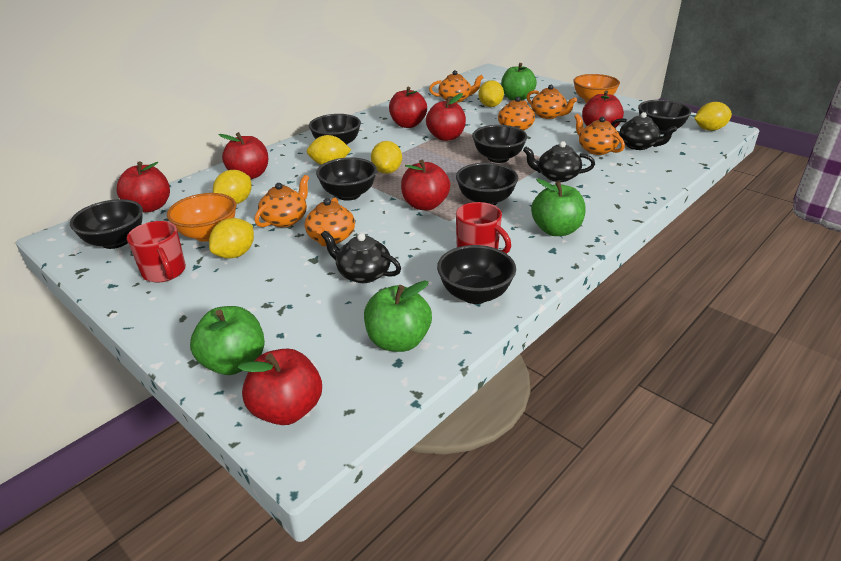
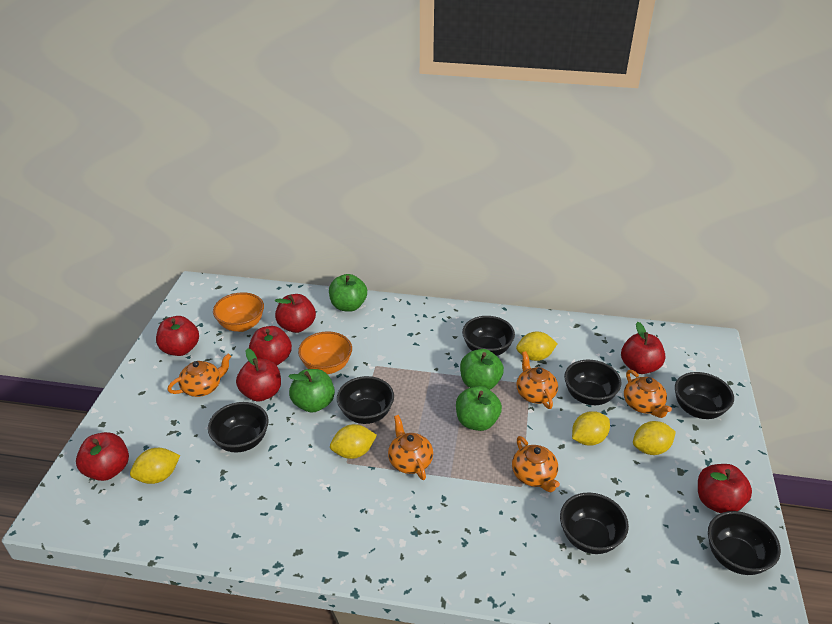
black teapot: [321,231,401,283] [523,141,595,182] [611,112,677,150] = 3 -> none = 0
orange teapot: [254,175,309,227] [305,198,355,246] [429,70,484,103] [498,97,535,131] [527,85,577,119] [574,114,625,155] = 6 -> [168,354,232,397] [388,415,433,480] [512,436,560,492] [516,351,558,409] [624,370,672,418] = 5
red mug: [127,221,186,283] [456,202,511,254] = 2 -> none = 0
yellow lemon: [209,218,254,259] [213,170,252,204] [307,135,351,165] [371,141,402,174] [478,80,504,107] [694,102,732,131] = 6 -> [130,448,180,484] [330,424,377,459] [516,332,557,361] [572,411,610,446] [633,421,676,455] = 5

